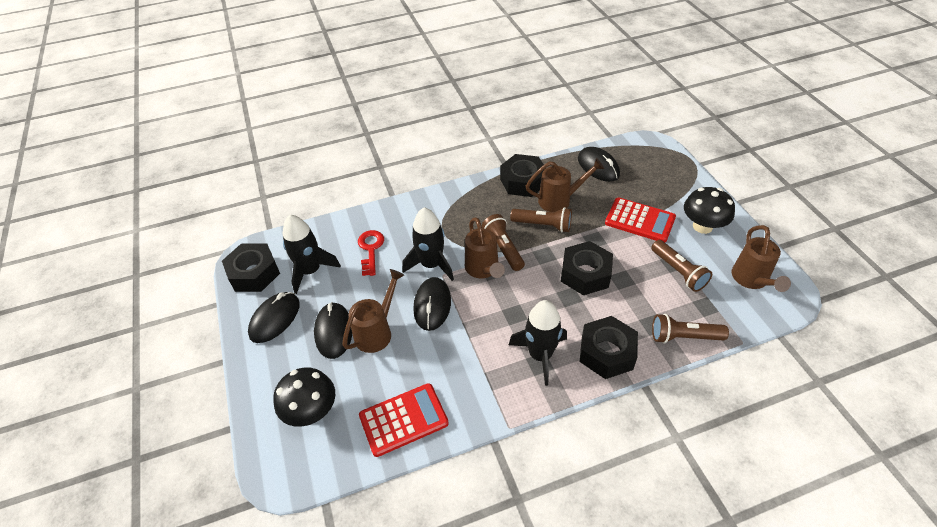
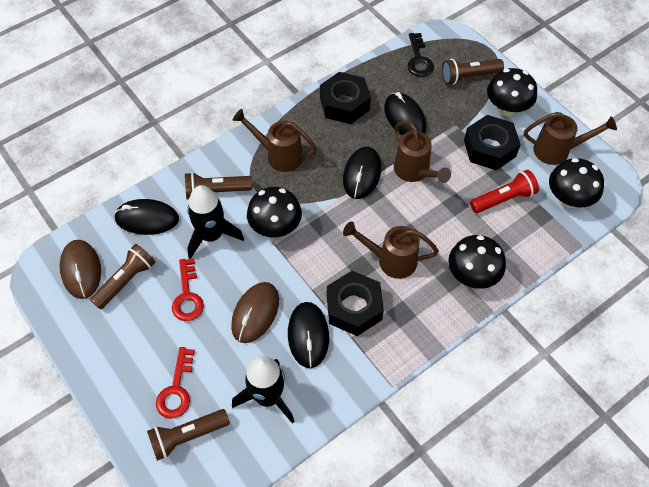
black key: none = 0 -> [408,33,434,77] = 1
black mushroom: [273,368,335,427] [684,187,735,234] = 2 -> [247,187,302,238] [448,235,506,289] [487,68,537,116] [549,158,604,208] = 4
black nut: [222,243,280,292] [500,154,546,197] [561,241,613,295] [580,316,638,379] = 4 -> [320,72,371,124] [327,271,384,336] [464,115,521,171] = 3
black rocket: [282,215,341,294] [402,207,454,281] [509,300,567,386] = 3 -> [187,185,244,259] [232,356,295,424] = 2
brown mouse: none = 0 -> [60,240,101,299] [231,282,279,343] = 2
red calculator: [359,383,449,457] [605,198,676,242] = 2 -> none = 0
red flashlight: none = 0 -> [470,170,539,213] = 1
red key: [358,230,384,276] = 1 -> [156,347,195,419] [172,259,204,321] = 2

